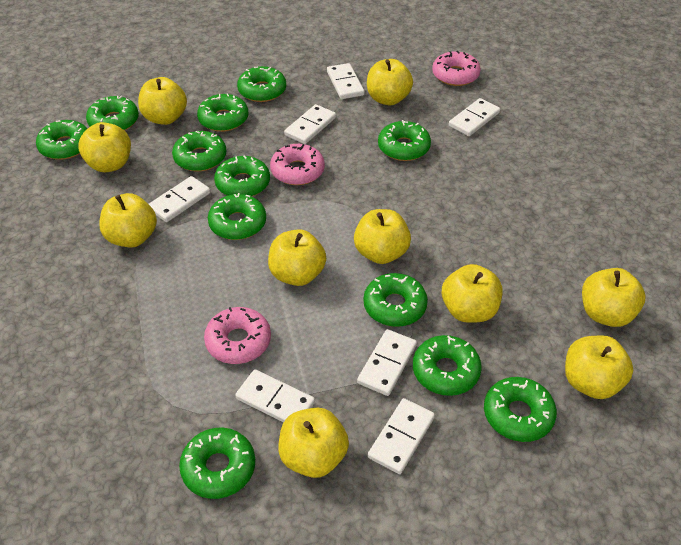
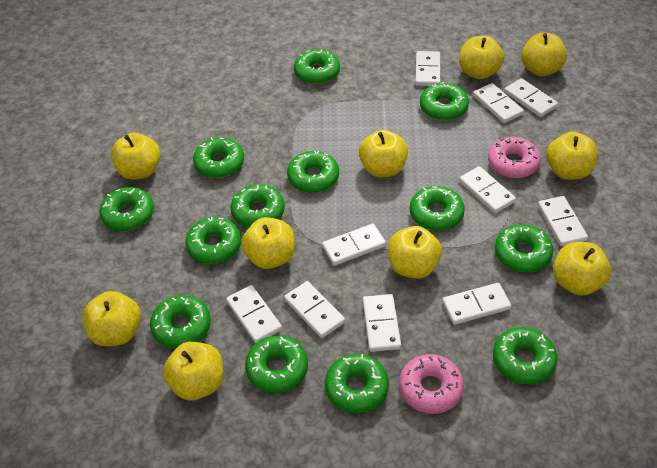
green donut: [36,120,87,160] [86,96,139,131] [172,131,226,172] [179,428,255,499] [197,93,249,132] [208,193,266,240] [214,155,270,197] [237,66,286,102] [363,273,428,327] [378,120,431,161] [413,335,482,396] [484,377,557,442] = 12 -> [99,187,154,231] [150,295,211,349] [185,217,241,264] [193,137,244,178] [230,184,285,228] [245,335,308,393] [287,151,339,193] [294,49,340,84] [325,354,389,413] [410,186,465,231] [420,82,469,121] [493,327,558,385] [495,224,553,273] = 13
pink donut: [204,307,271,364] [270,144,325,185] [432,51,481,86] = 3 -> [399,354,464,414] [488,137,541,178] = 2
white domino: [149,176,210,222] [235,369,315,423] [284,104,336,144] [327,63,364,99] [357,329,417,396] [368,398,435,474] [449,98,500,136] = 7 -> [226,285,282,343] [284,281,345,338] [322,223,386,266] [363,294,401,352] [415,51,440,86] [442,283,511,325] [459,166,516,213] [473,83,524,123] [504,78,558,117] [538,196,588,246] = 10

